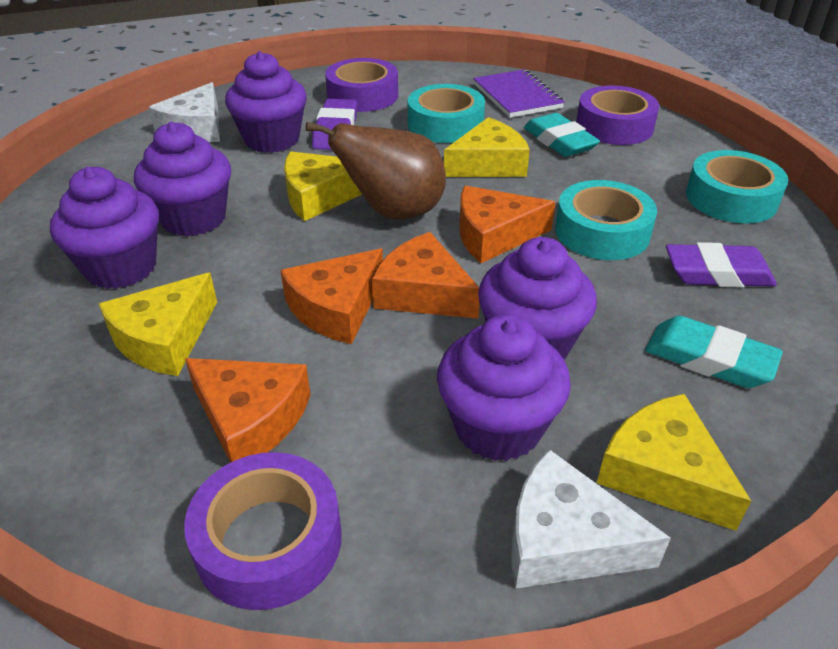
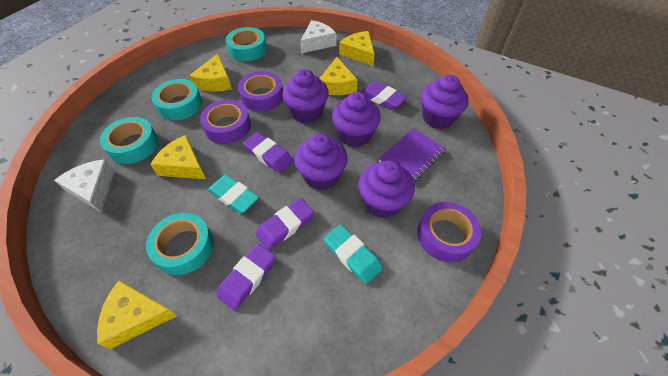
brown pear: [306,122,446,220] = 1 -> none = 0
orange cheese: [185,358,311,463] [280,249,383,344] [372,232,480,319] [460,186,555,263] = 4 -> none = 0
purple eraser: [312,99,357,150] [666,242,777,288] = 2 -> [217,244,276,310] [243,132,293,173] [256,198,314,250] [361,81,407,110] = 4
turquoise tape: [408,84,485,143] [555,180,657,260] [686,150,788,223] = 3 -> [100,117,158,164] [146,213,214,275] [151,79,202,120] [226,27,267,62] = 4
yellow cheese: [99,273,217,376] [284,151,362,221] [444,117,530,177] [597,394,751,531] = 4 -> [97,281,177,349] [150,135,206,179] [189,53,232,92] [319,57,358,95] [339,31,375,66] = 5

